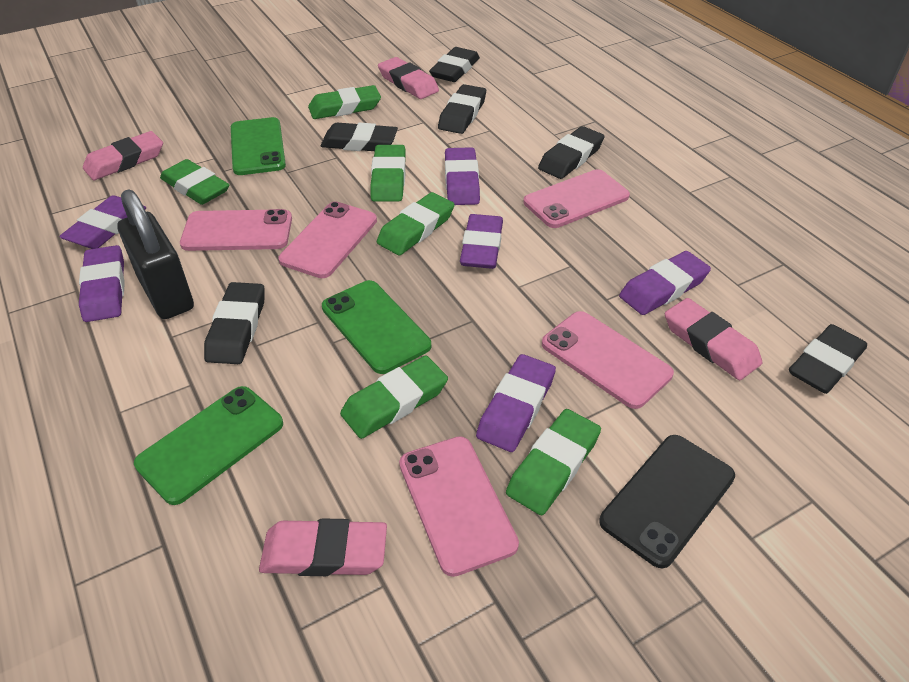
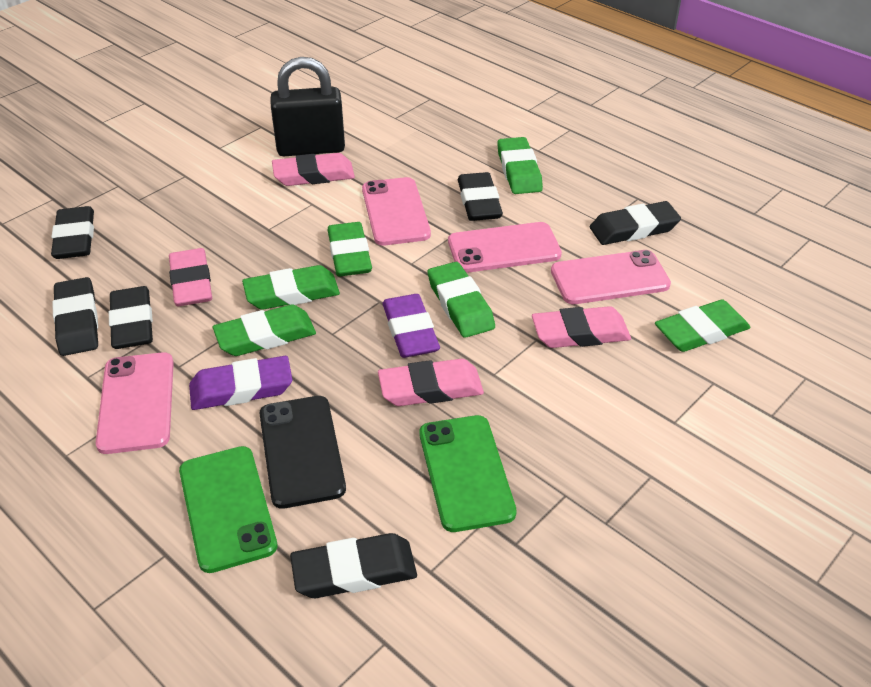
green phone: [134,386,283,505] [231,117,286,175] [322,280,431,374] = 3 -> [179,446,277,573] [419,415,517,532] = 2
pink phone: [180,209,292,251] [279,201,377,278] [399,436,519,577] [524,169,630,228] [542,311,674,409] = 5 -> [96,352,174,454] [362,177,431,246] [448,222,562,273] [551,250,671,304] = 4
purple eraser: [59,195,146,249] [79,245,125,322] [445,147,480,205] [460,214,503,269] [476,354,556,452] [619,251,711,315] = 6 -> [189,356,292,410] [383,294,440,358] = 2

